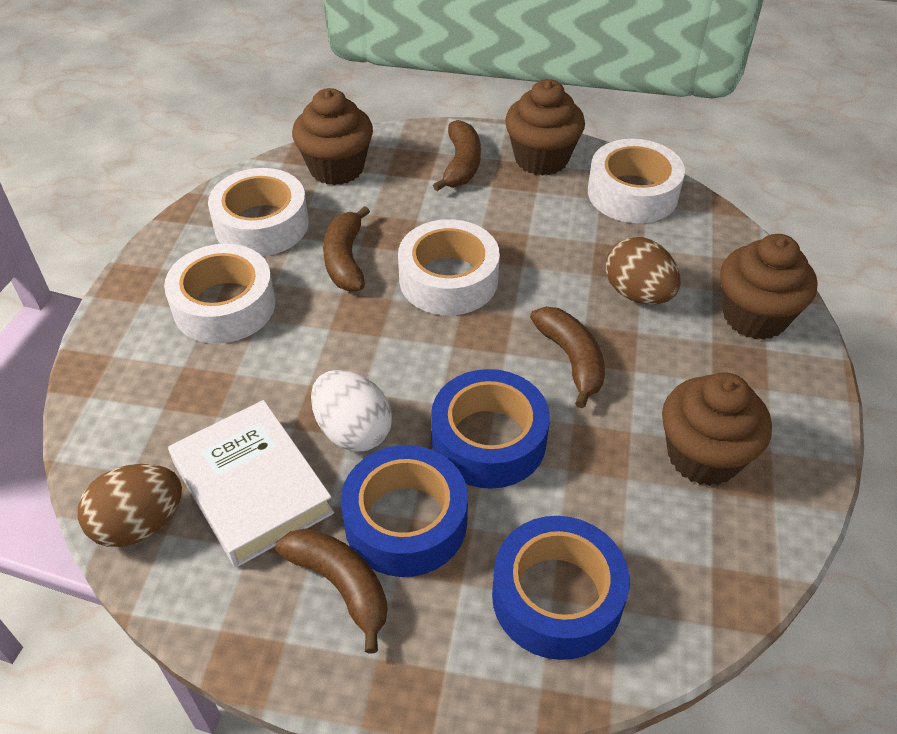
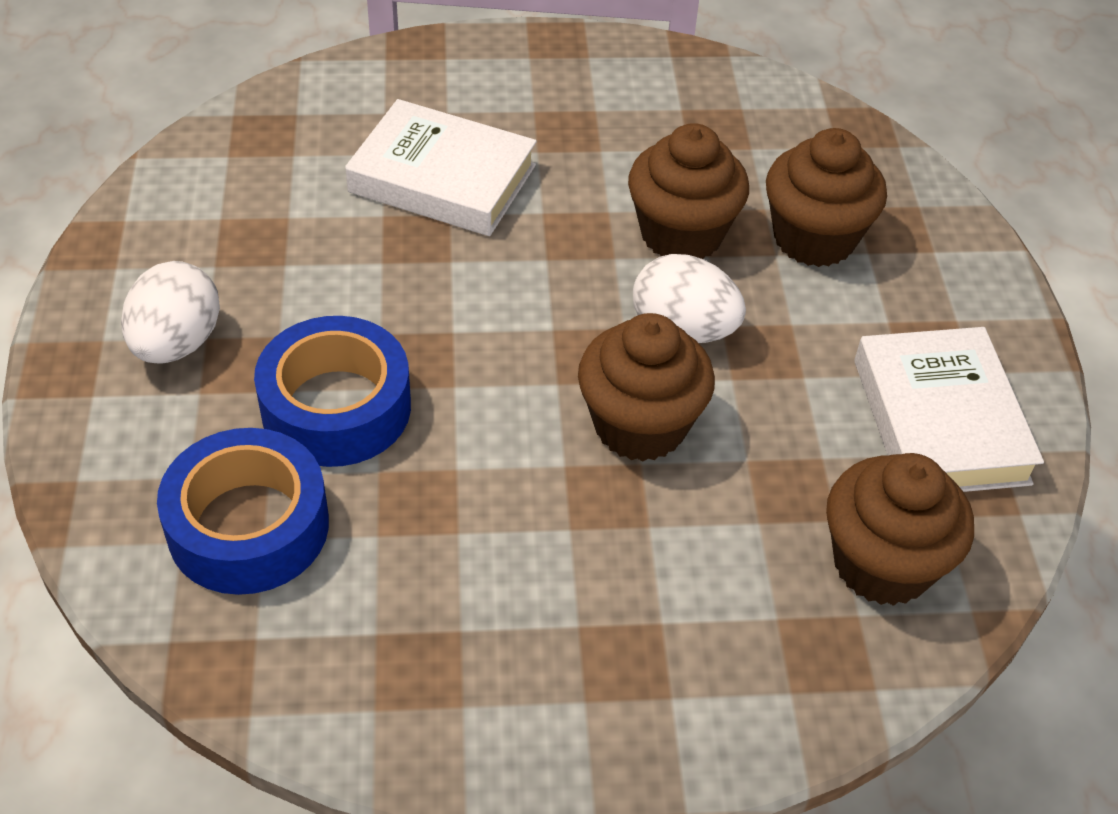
blue tape: [341,445,468,577] [431,369,550,489] [492,516,630,660] = 3 -> [157,428,329,595] [254,316,411,467] = 2
brown banana: [275,528,388,654] [323,206,370,291] [433,120,481,191] [530,307,605,408] = 4 -> none = 0
brown egg: [78,464,182,547] [606,237,681,305] = 2 -> none = 0
white book: [168,400,334,567] = 1 -> [345,99,537,236] [854,327,1044,492] = 2
white egg: [311,370,392,452] = 1 -> [121,261,220,364] [633,254,746,343] = 2
white tape: [164,244,276,344] [208,168,309,256] [398,219,500,315] [588,139,685,223] = 4 -> none = 0

